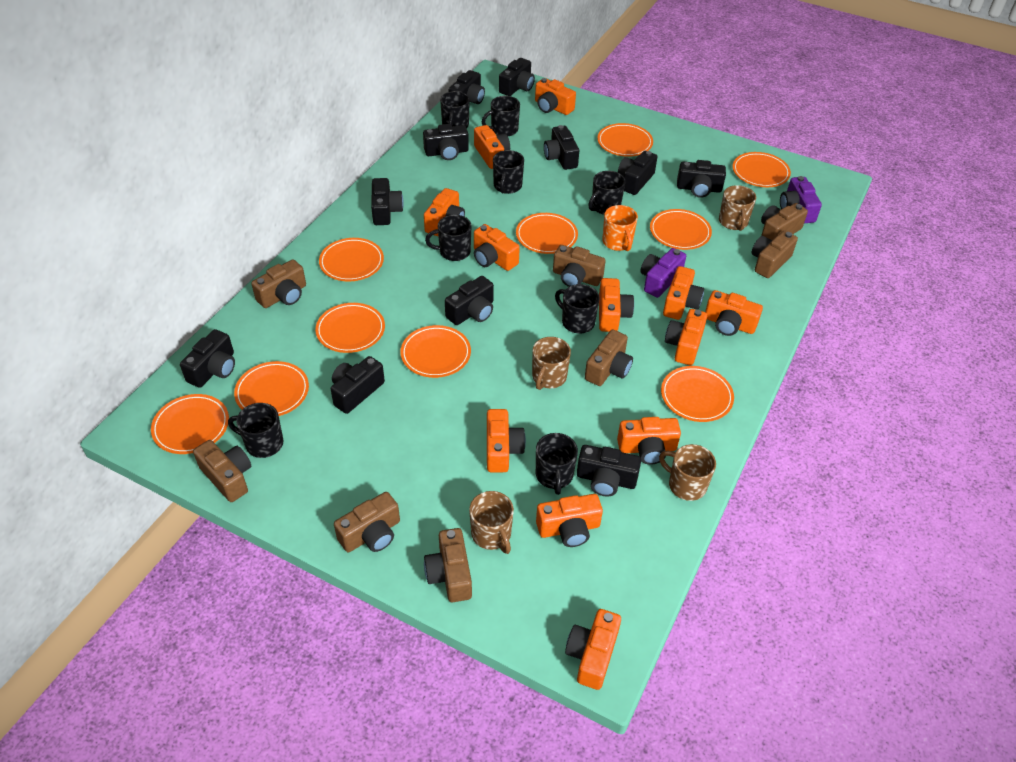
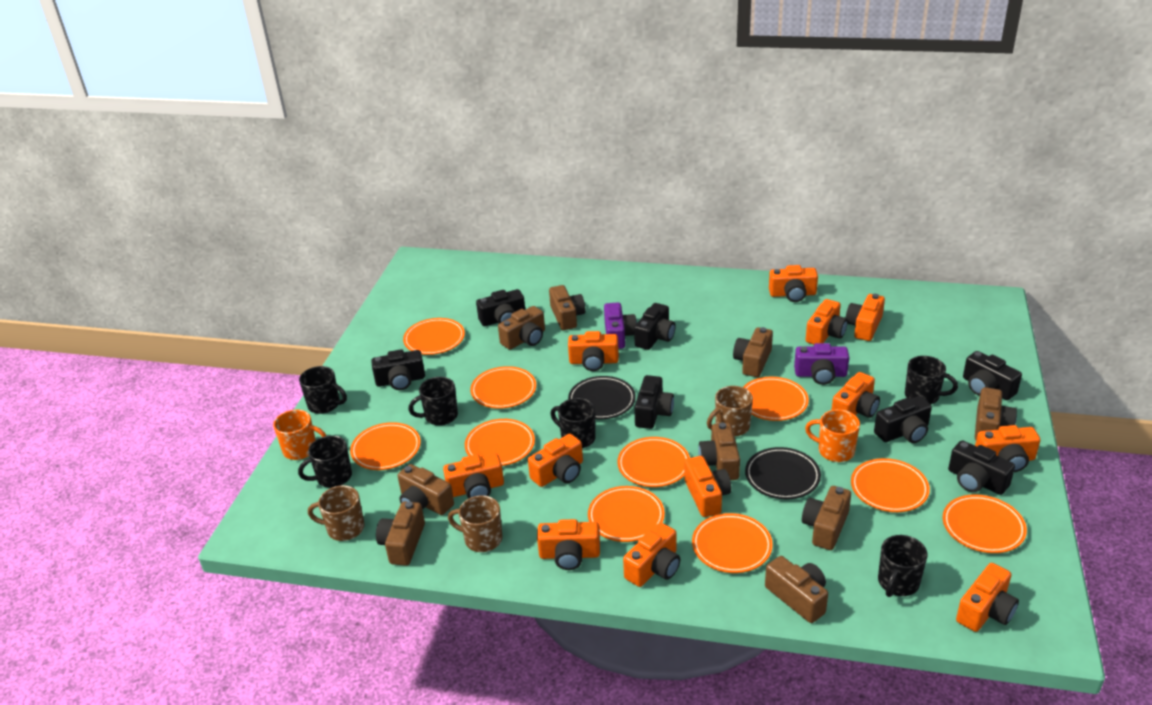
black camera: [180,329,235,388] [331,356,385,414] [371,178,404,225] [423,124,469,160] [445,276,494,325] [449,70,485,104] [499,58,535,96] [544,125,579,170] [577,445,641,496] [618,151,657,195] [677,160,726,198] = 11 -> [371,350,425,390] [476,289,525,326] [634,303,676,350] [634,375,674,429] [874,396,932,443] [948,440,1015,495] [963,351,1022,400] = 7
black mug: [228,403,284,458] [425,215,471,261] [440,91,470,128] [482,96,520,136] [493,150,524,194] [536,433,578,495] [555,284,600,334] [588,171,625,215] = 8 -> [298,435,352,488] [299,366,347,414] [408,377,458,426] [551,398,596,448] [878,535,927,597] [905,356,958,404] = 6
black plate: none = 0 -> [568,376,636,419] [745,447,821,499] = 2
brown camera: [193,440,251,502] [251,259,306,308] [334,492,400,552] [424,528,472,602] [553,245,606,287] [585,329,633,386] [752,231,798,278] [761,203,808,240] = 8 -> [376,502,425,566] [398,464,454,515] [498,306,545,350] [549,285,586,330] [698,422,740,480] [733,327,773,377] [765,556,828,623] [802,486,851,550] [975,387,1017,440] = 9
brown mug: [469,491,514,554] [532,337,571,390] [659,444,716,501] [719,185,756,231] = 4 -> [308,485,365,541] [448,495,502,552] [707,386,753,436] = 3
orange mug: [602,205,638,251] = 1 -> [273,410,326,460] [805,409,860,462] = 2

